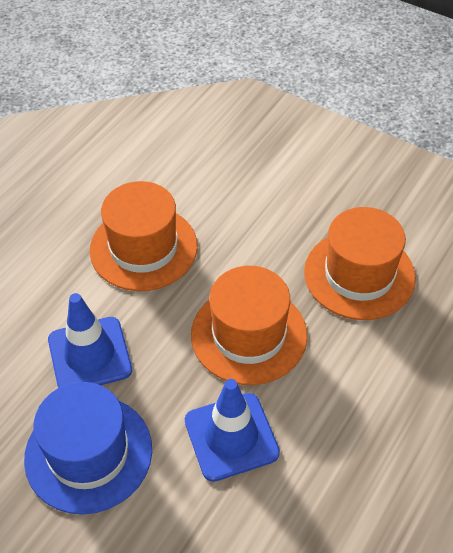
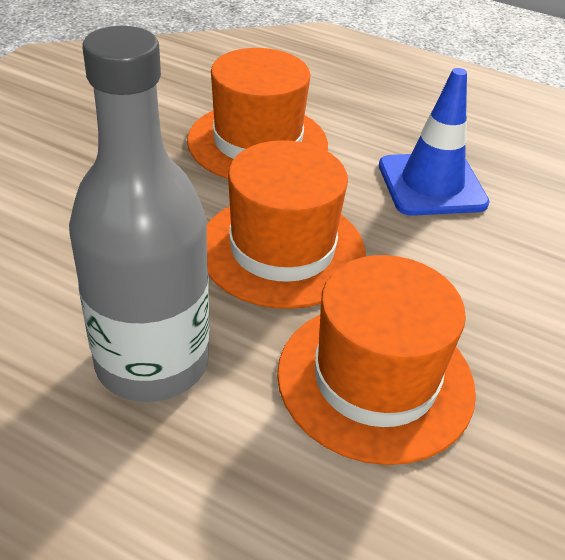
blue hat: [24,382,152,515] = 1 -> none = 0
blue traffic cone: [48,293,132,388] [185,379,280,482] = 2 -> [379,68,489,216] = 1
grey bottle: none = 0 -> [69,26,209,402] = 1

